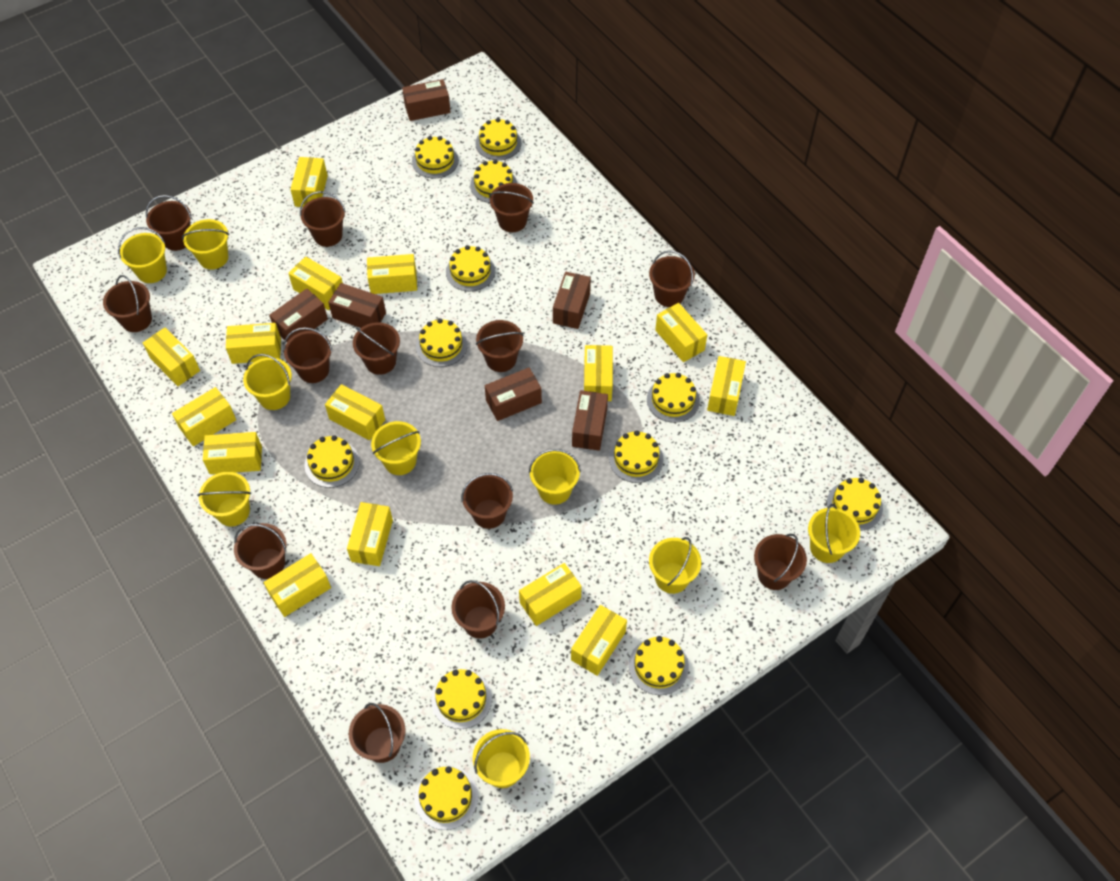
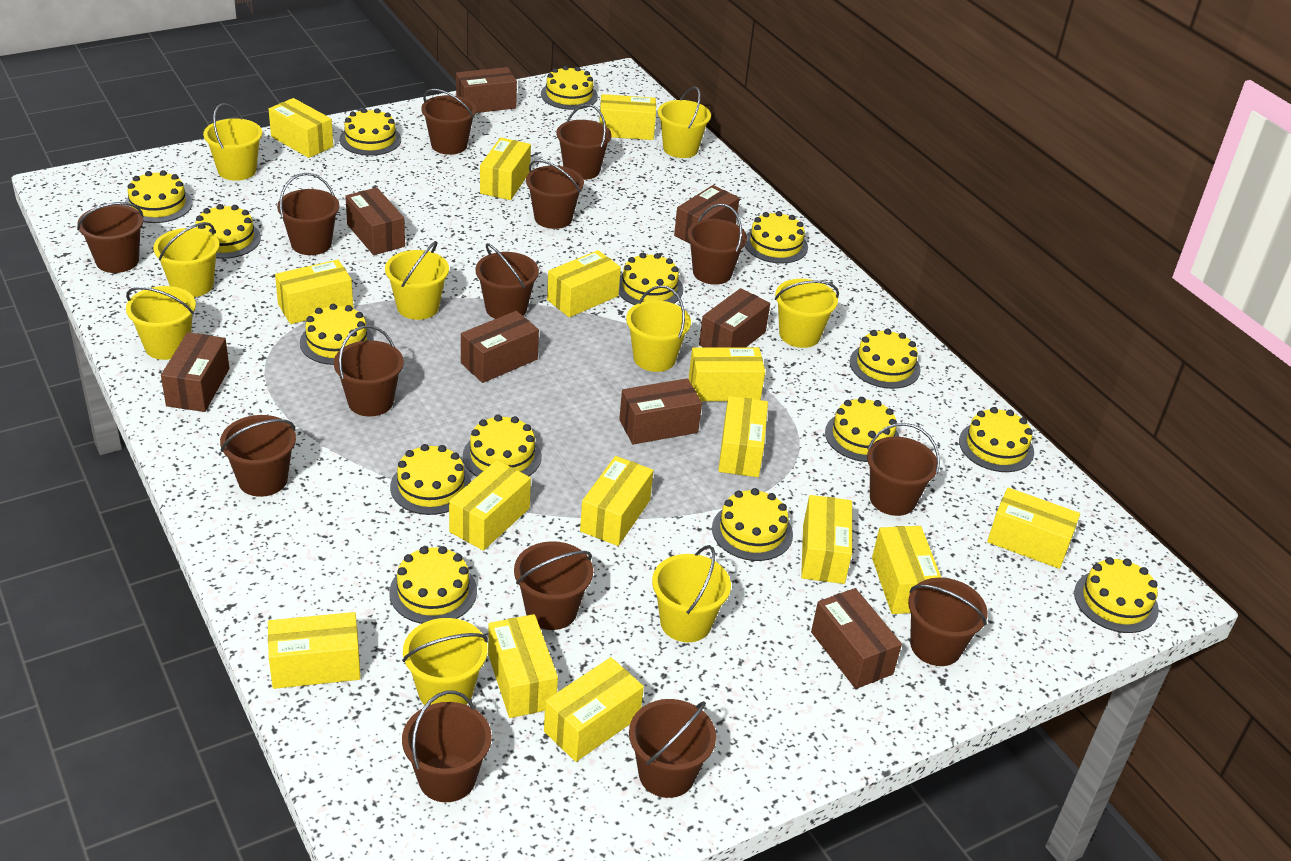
brown box: [269,288,328,342] [328,283,386,328] [402,79,451,121] [485,368,542,421] [553,272,591,329] [572,390,608,451] = 6 -> [161,332,229,412] [345,187,405,255] [456,67,517,113] [461,311,539,383] [619,378,702,444] [674,185,740,244] [699,288,770,348] [811,588,902,689] = 8
brown bucket: [103,275,152,332] [146,195,192,251] [234,523,286,579] [283,327,332,383] [300,191,346,247] [349,703,405,763] [353,322,400,375] [452,580,505,639] [461,473,513,529] [476,320,524,372] [489,183,534,232] [649,250,695,307] [754,534,807,590] = 13 -> [77,202,144,273] [220,415,296,497] [277,173,339,255] [334,325,404,417] [402,690,492,802] [421,89,476,155] [476,243,539,319] [514,541,593,630] [526,160,584,229] [556,104,612,180] [629,699,716,798] [687,204,747,285] [867,423,940,516] [908,578,988,666] = 14
yellow cake: [304,435,360,488] [412,136,459,179] [415,766,478,830] [416,318,467,367] [431,669,492,729] [446,245,495,292] [470,160,517,203] [475,118,522,160] [609,431,664,483] [629,636,689,695] [647,373,700,423] [827,478,883,531] = 12 -> [125,170,192,223] [196,204,261,259] [300,304,374,365] [340,108,401,156] [389,546,477,624] [390,444,471,515] [463,415,542,476] [541,66,598,110] [619,253,683,305] [712,488,793,561] [745,211,808,264] [825,397,899,462] [850,329,921,389] [959,407,1034,472] [1074,557,1159,633] = 15

